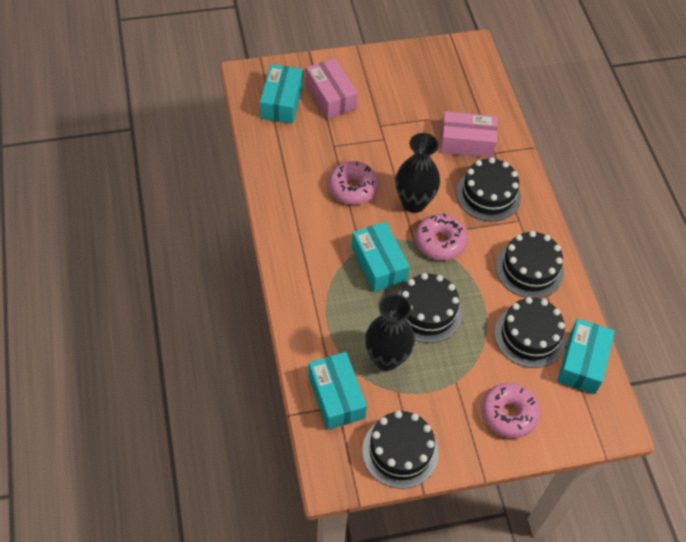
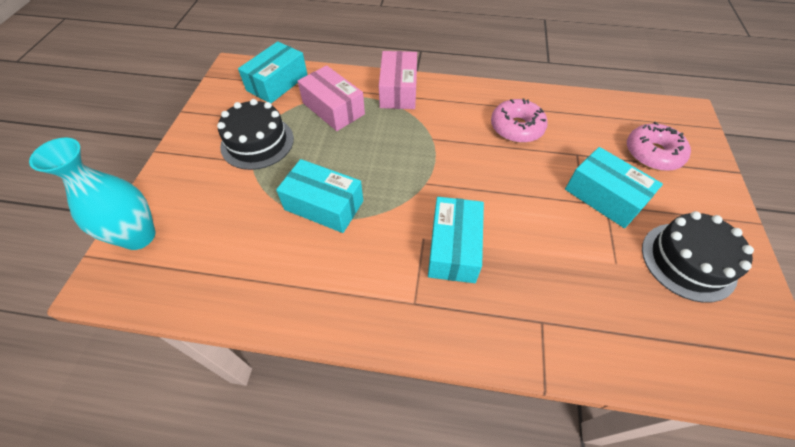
black cake: [362,411,439,489] [398,273,462,343] [456,157,521,221] [494,297,566,368] [496,231,564,298] = 5 -> [217,99,294,170] [642,211,754,303] = 2
black vase: [365,294,415,371] [395,133,440,213] = 2 -> none = 0
pink donut: [328,161,379,205] [415,213,468,260] [482,383,540,438] = 3 -> [491,99,548,143] [627,122,691,171] = 2
turquoise vase: none = 0 -> [29,138,155,250] = 1

